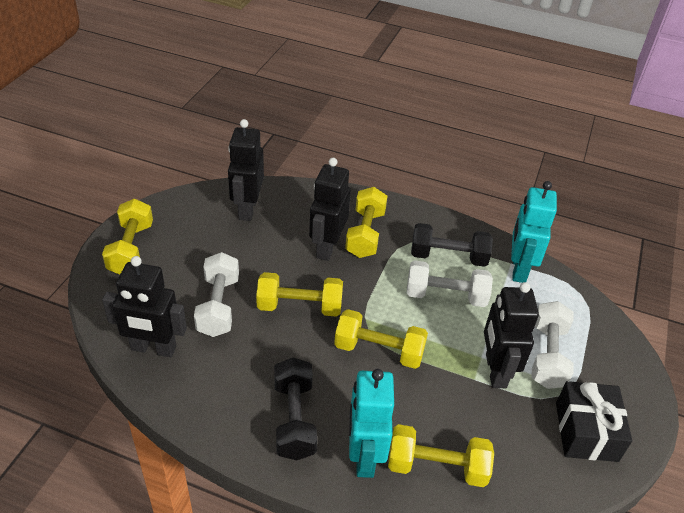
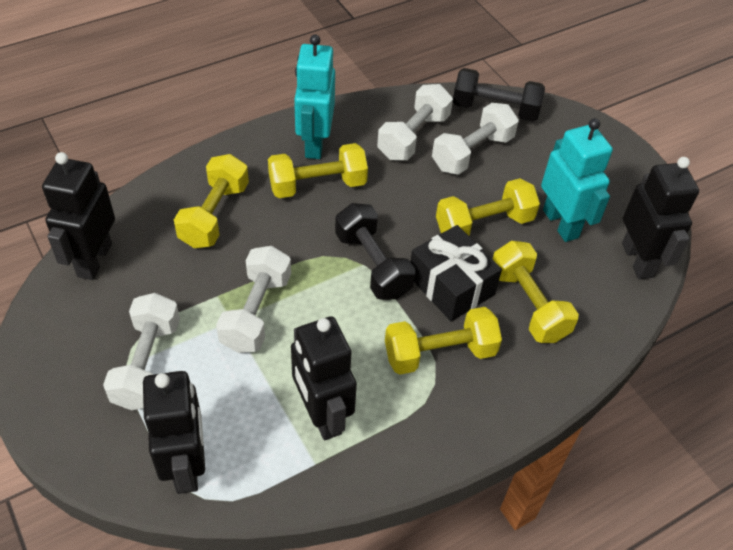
white dumbbell: [194,252,239,337] [407,260,493,307] [531,301,574,389] = 3 -> [103,293,180,410] [216,246,291,353] [377,84,453,160] [432,103,519,175] = 4

